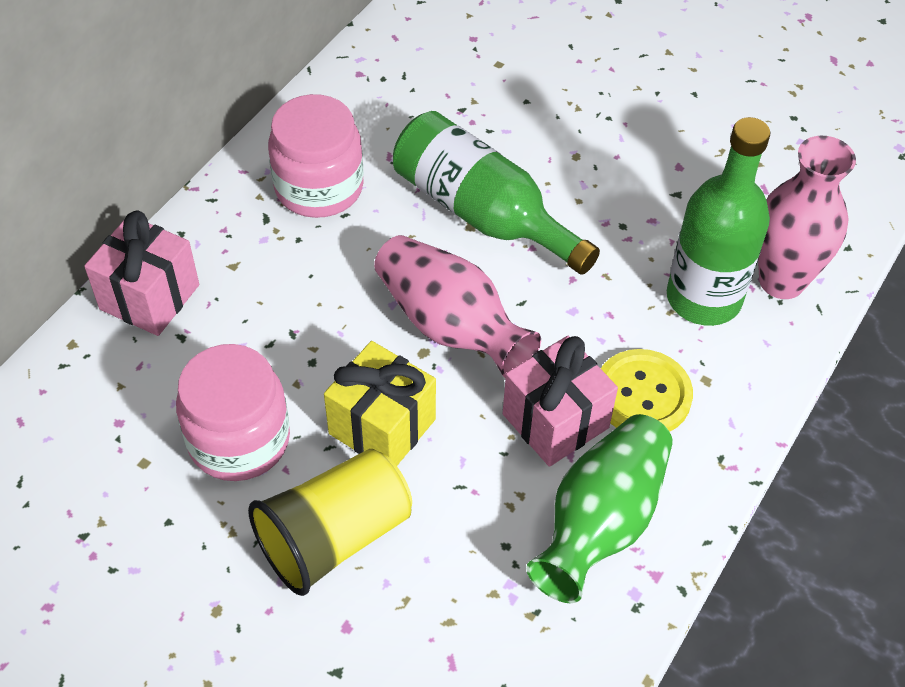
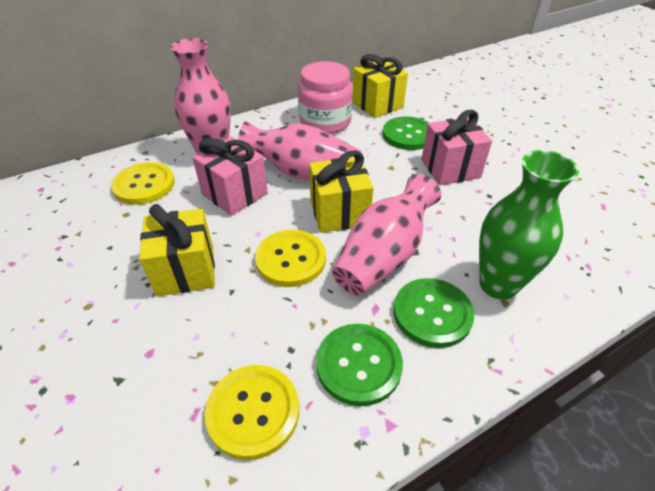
green bottle: [393,111,600,275] [667,117,770,326] = 2 -> none = 0
green button: none = 0 -> [316,324,403,406] [383,116,429,150] [393,278,474,348] = 3
pink jar: [176,344,290,481] [268,94,364,218] = 2 -> [298,61,353,134] = 1
pink vase: [374,235,541,378] [758,136,856,299] = 2 -> [170,38,231,154] [238,121,361,180] [332,174,441,296] = 3
yellow button: [601,349,693,432] = 1 -> [111,162,175,205] [205,365,299,460] [255,230,326,287] = 3
yellow cup: [248,449,412,596] = 1 -> none = 0
yellow gift: [324,341,436,466] = 1 -> [139,204,215,296] [309,150,374,233] [352,54,408,118] = 3

